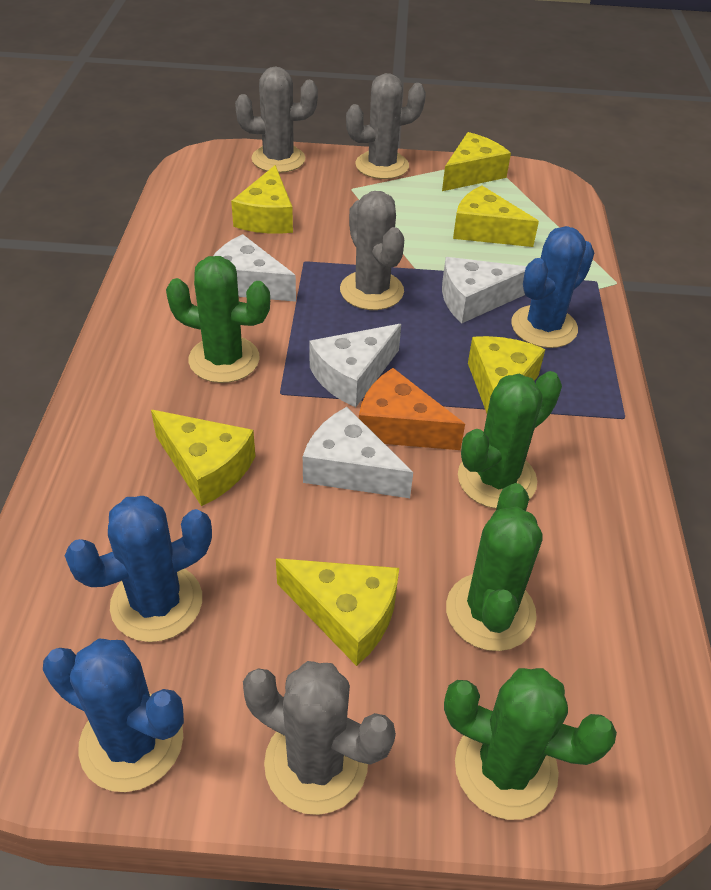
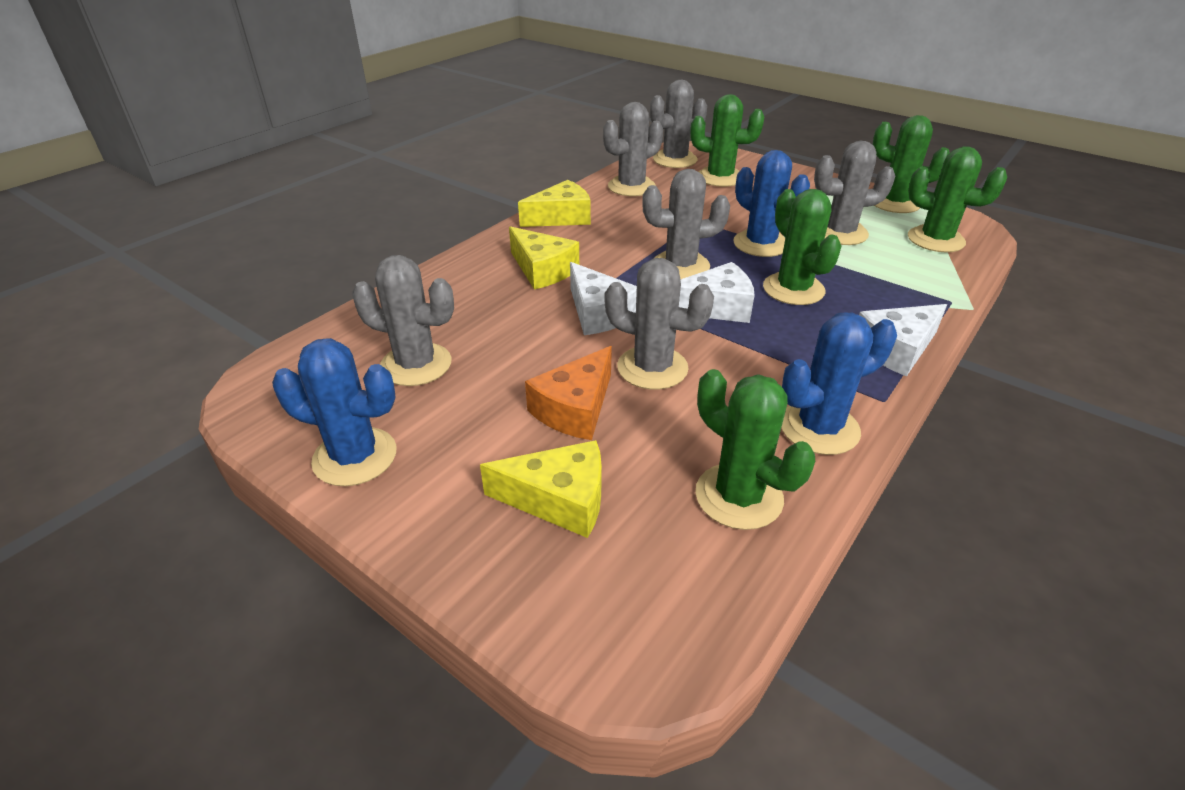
green cactus: [166,256,270,383] [444,668,617,820] [446,483,543,651] [458,371,562,509] = 4 -> [690,94,764,187] [695,369,815,530] [763,189,841,305] [873,115,950,213] [908,146,1007,252] = 5
grey cactus: [235,66,318,173] [243,661,396,815] [340,191,404,310] [346,73,426,179] = 4 -> [352,255,454,386] [603,102,663,196] [605,258,714,390] [642,169,730,280] [650,80,707,168] [814,141,895,245] = 6
white cheese: [213,234,296,302] [303,407,413,498] [309,324,401,407] [442,257,526,323] = 4 -> [570,262,637,335] [679,262,755,323] [859,304,947,377] = 3
yellow cheese: [151,410,255,506] [231,165,293,234] [276,558,399,666] [442,132,511,191] [453,185,539,247] [468,336,545,413] = 6 -> [480,440,602,538] [509,226,579,289] [518,180,591,227] = 3

